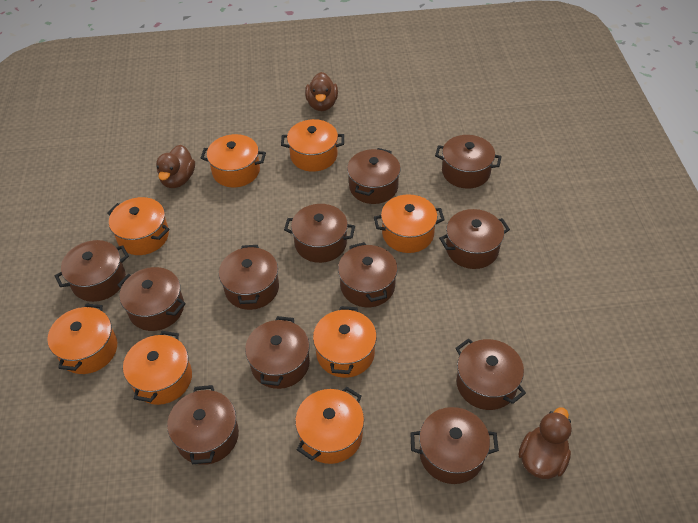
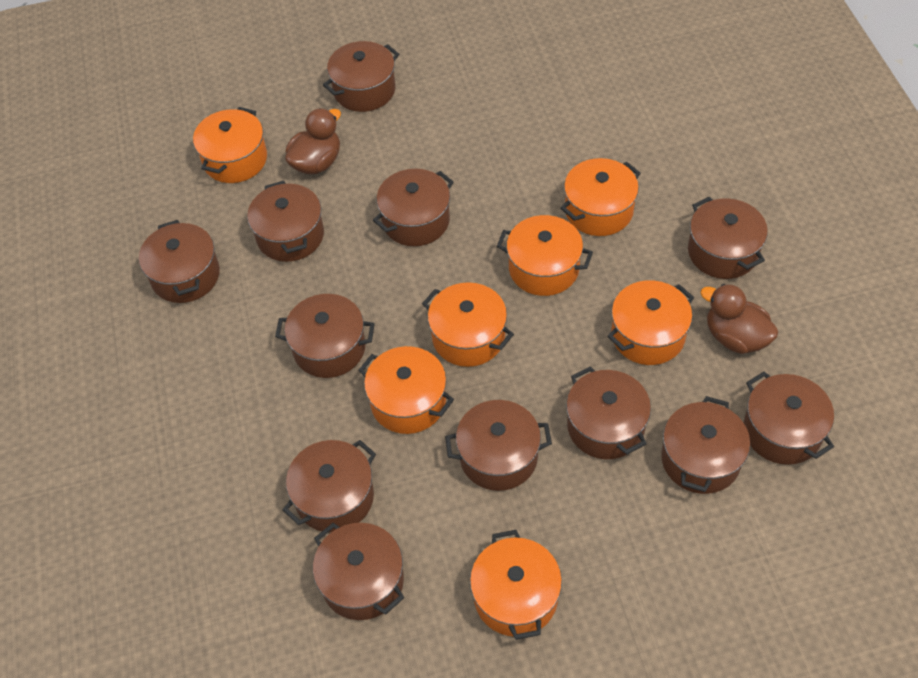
brown duck: [156,145,195,188] [305,72,338,111] [518,407,572,479] = 3 -> [285,108,341,174] [700,284,778,354] = 2
orange pot: [47,303,117,374] [107,197,169,255] [123,331,192,405] [201,134,266,187] [281,119,344,172] [295,387,364,464] [313,306,377,378] [374,194,445,253] = 8 -> [193,107,267,183] [359,346,454,434] [422,282,514,367] [470,530,562,640] [497,215,593,296] [560,158,641,236] [607,280,694,365] = 7

